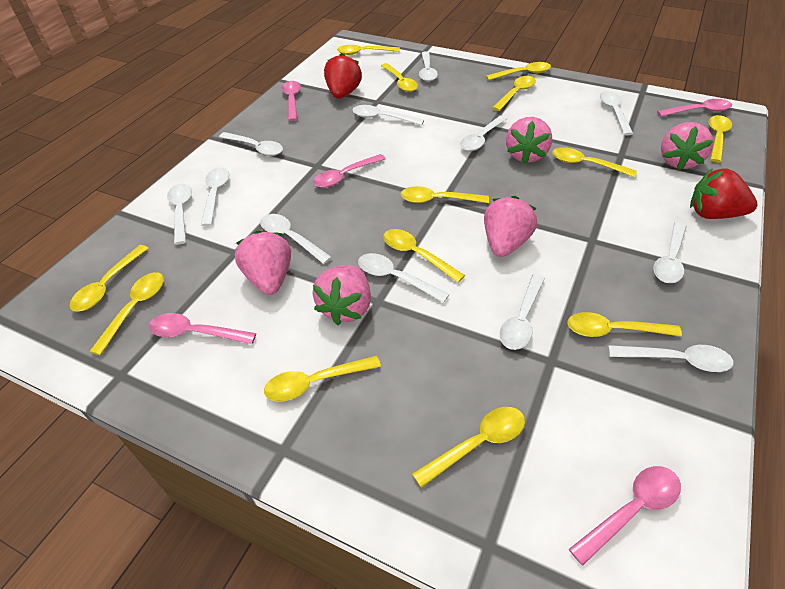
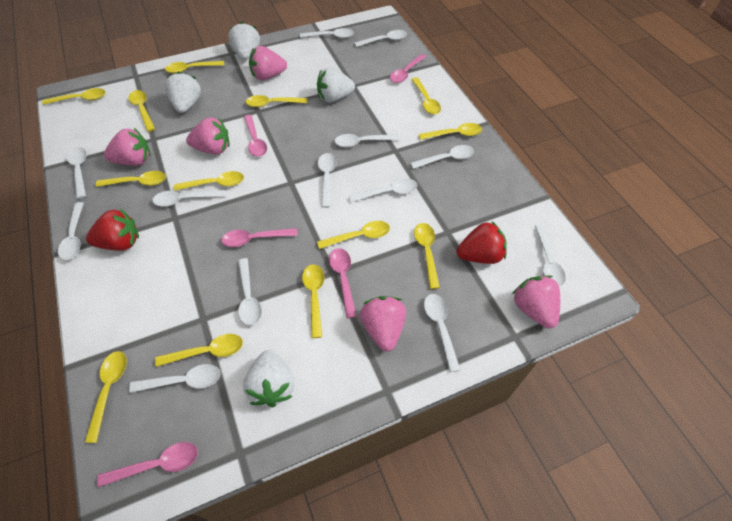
white spoon: [167,184,192,245] [201,167,229,226] [219,132,283,156] [260,214,332,264] [353,105,424,125] [358,253,450,303] [419,51,438,81] [460,116,507,151] [499,274,545,350] [600,91,633,135] [608,345,733,372] [653,222,686,283] = 12 -> [58,202,84,260] [67,147,87,199] [129,364,221,393] [152,190,226,207] [238,258,262,326] [300,28,354,38] [318,153,337,208] [335,134,399,147] [349,178,417,202] [354,30,407,47] [410,145,474,169] [424,294,460,372] [535,225,566,287] = 13
white strawberry: none = 0 -> [165,72,201,113] [229,22,260,60] [243,350,295,407] [317,67,355,103] = 4

